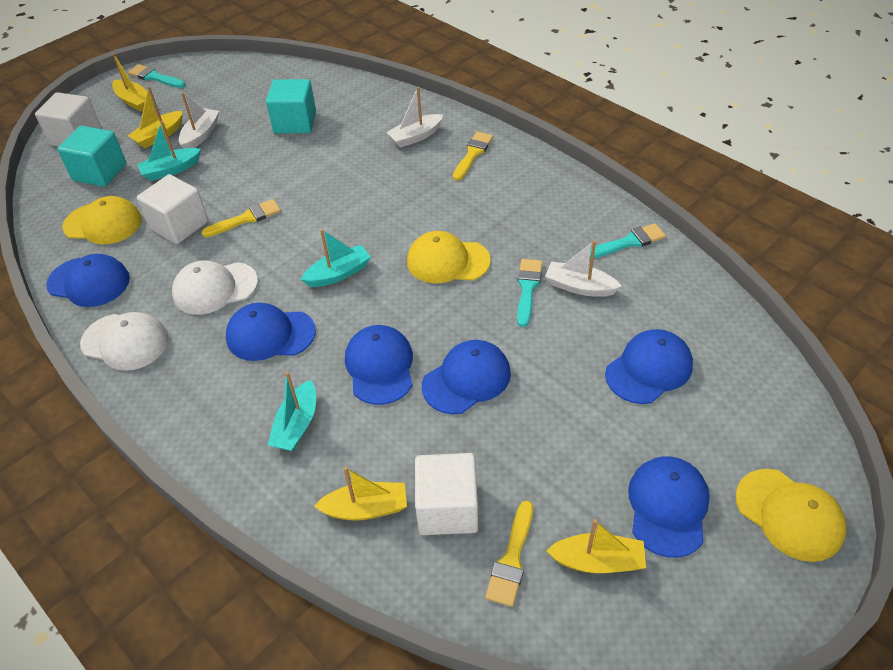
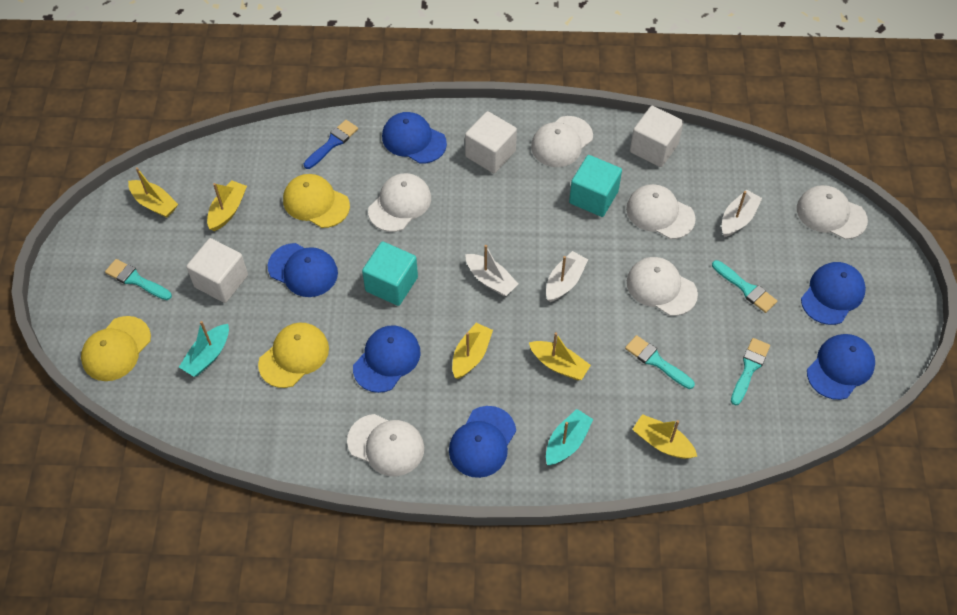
blue brush: none = 0 -> [304,120,358,169] = 1
turquoise boat: [137,121,201,181] [268,372,316,451] [301,229,371,287] = 3 -> [179,321,229,377] [546,409,593,465] = 2
turquoise brush: [128,64,185,88] [517,259,543,327] [590,223,666,259] = 3 -> [105,259,172,300] [625,335,695,389] [712,260,777,313] [731,338,770,406] = 4
white cap: [80,312,168,371] [172,260,258,315] = 2 -> [347,414,424,476] [368,173,431,232] [531,116,593,167] [626,184,696,239] [627,257,698,316] [797,185,868,239] = 6
yellow boat: [112,53,152,111] [128,86,183,148] [314,467,407,521] [546,519,646,573] = 4 -> [128,167,178,218] [207,180,247,231] [452,323,493,379] [529,332,591,380] [632,414,697,459] = 5
yellow brush: [201,199,281,237] [453,131,493,181] [485,501,533,607] = 3 -> none = 0

